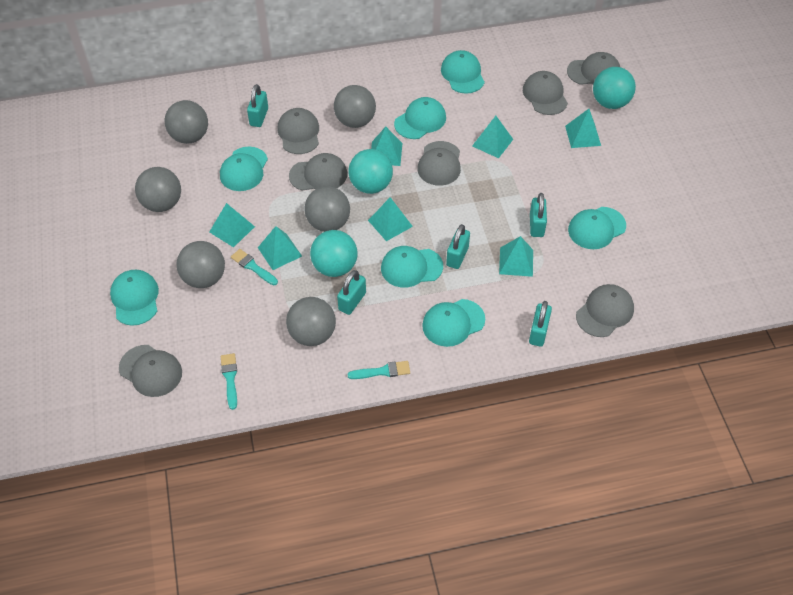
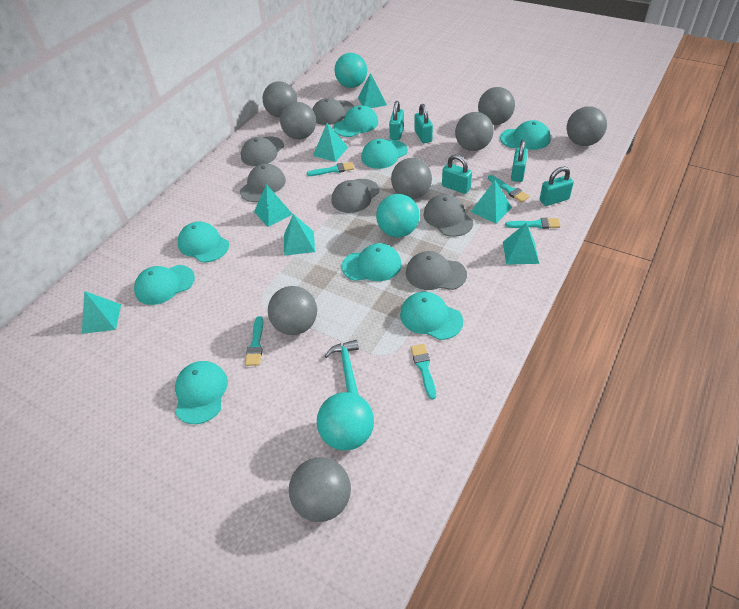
grey ball: [135,167,181,212] [164,100,208,144] [177,241,225,288] [286,297,336,346] [305,186,350,232] [334,85,376,128] = 6 -> [262,81,297,118] [268,286,317,335] [280,102,316,139] [289,457,351,522] [391,158,432,199] [455,112,494,151] [478,87,515,125] [567,106,607,146] = 8
grey cap: [119,345,182,397] [277,108,319,154] [289,153,347,191] [417,141,461,186] [523,71,568,115] [567,52,620,85] [576,284,634,337] = 7 -> [240,164,286,202] [241,137,284,166] [312,98,354,125] [331,179,379,213] [406,251,467,290] [423,194,473,237] = 6
turquoise brush: [221,353,237,410] [231,249,278,285] [348,361,410,379] = 3 -> [245,316,263,366] [307,162,354,176] [411,344,436,399] [488,175,530,202] [505,218,560,229] = 5
turquoise cap: [110,270,159,326] [220,147,268,191] [381,246,443,287] [394,97,446,139] [422,299,485,347] [441,50,485,94] [568,207,626,249] = 7 -> [134,265,195,305] [175,361,228,424] [178,221,229,262] [334,105,378,137] [342,243,401,281] [361,139,408,169] [400,292,463,340] [500,120,551,150] = 8
turquoise hammer: none = 0 -> [325,340,359,395] = 1

